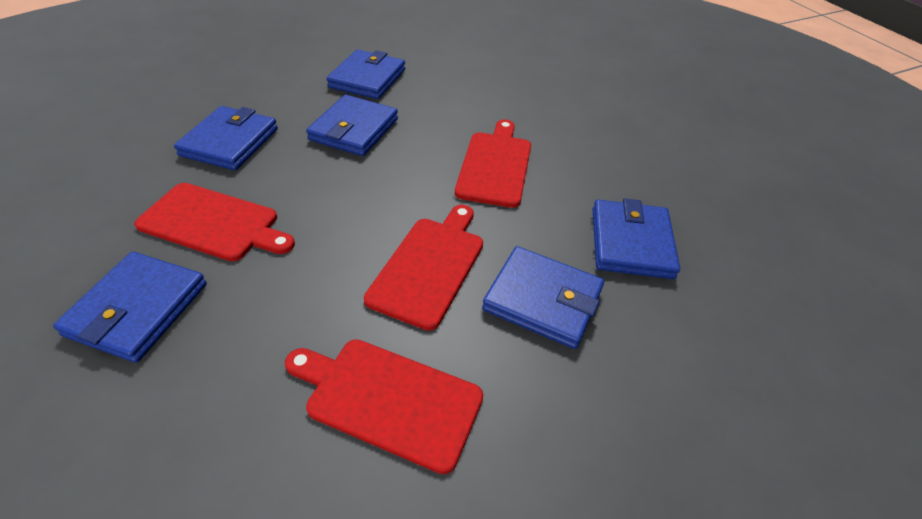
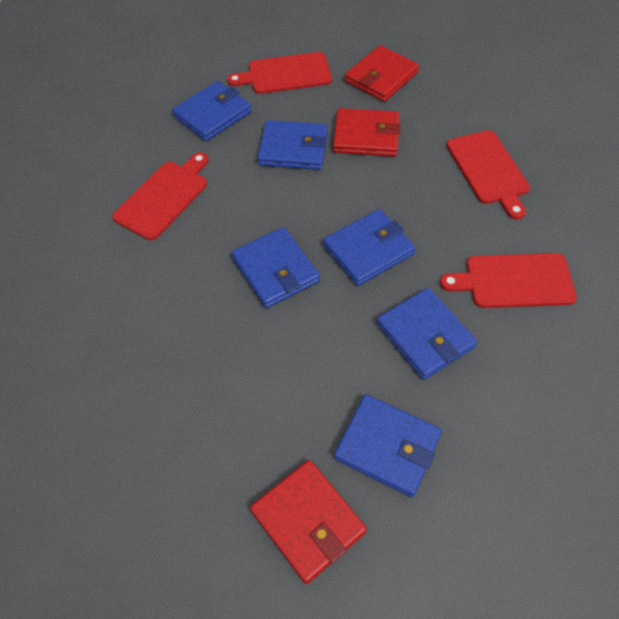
red wallet: none = 0 -> [250,460,367,584] [333,108,401,156] [345,45,419,102] = 3

